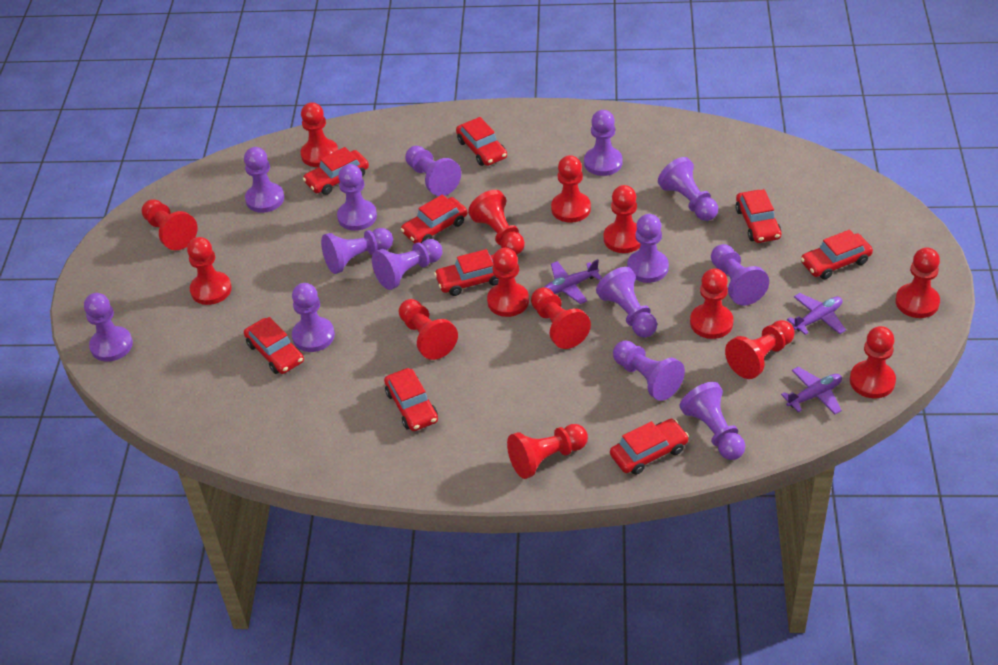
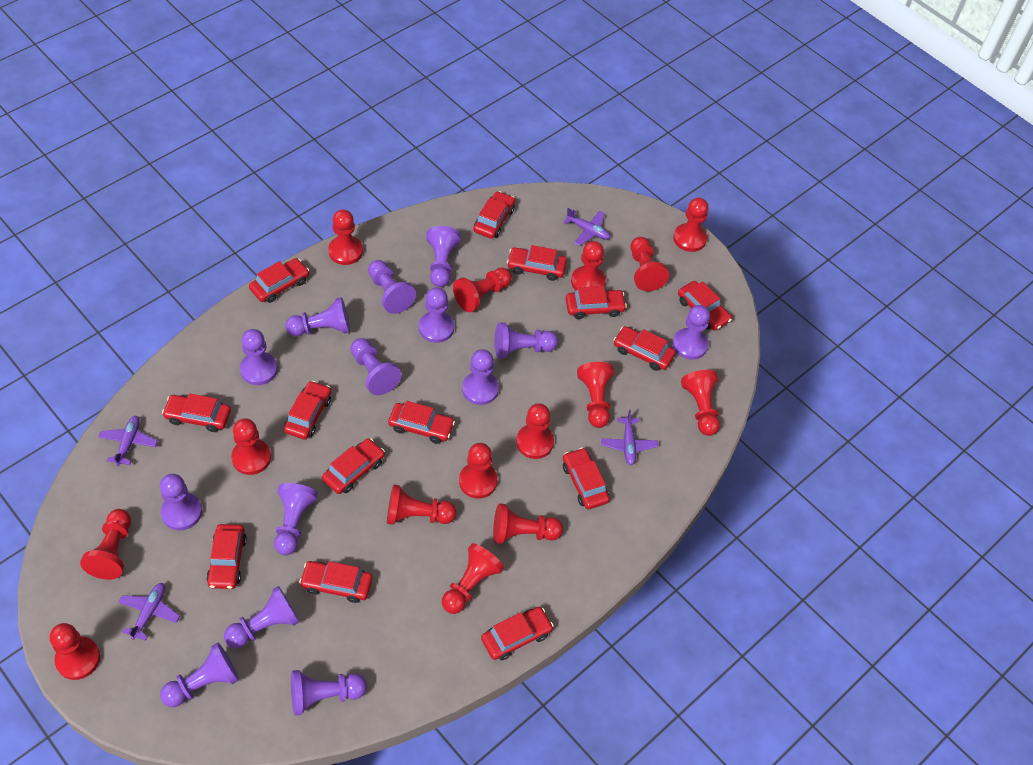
purple plane: [545,259,602,304] [781,367,842,414] [787,293,846,335] = 3 -> [98,416,158,466] [118,583,180,641] [563,208,610,246] [601,410,658,465] = 4
red car: [244,317,304,374] [303,147,369,195] [384,368,438,431] [401,194,467,243] [434,249,499,296] [456,117,507,166] [610,419,689,475] [736,189,781,243] [801,230,873,279] = 9 -> [162,393,231,432] [206,524,247,589] [249,258,310,303] [284,381,331,440] [299,561,372,603] [322,438,385,494] [388,401,455,444] [473,191,515,239] [481,607,554,660] [507,245,567,281] [563,448,610,509] [565,286,627,319] [614,326,676,371] [678,281,732,331] = 14
red pawn: [142,199,198,250] [187,237,232,305] [300,102,338,167] [399,299,458,360] [468,190,525,255] [487,248,529,317] [507,424,588,479] [531,287,591,349] [551,155,591,223] [604,185,641,253] [690,268,733,339] [725,320,794,379] [850,326,896,398] [895,247,940,318] = 14 -> [50,623,100,680] [80,509,131,580] [231,418,271,475] [328,209,363,265] [387,484,457,525] [442,543,504,614] [453,268,512,312] [459,443,498,499] [493,503,563,544] [516,403,554,459] [571,241,606,291] [577,362,614,428] [631,237,669,291] [673,198,709,252] [681,370,720,436] = 15

